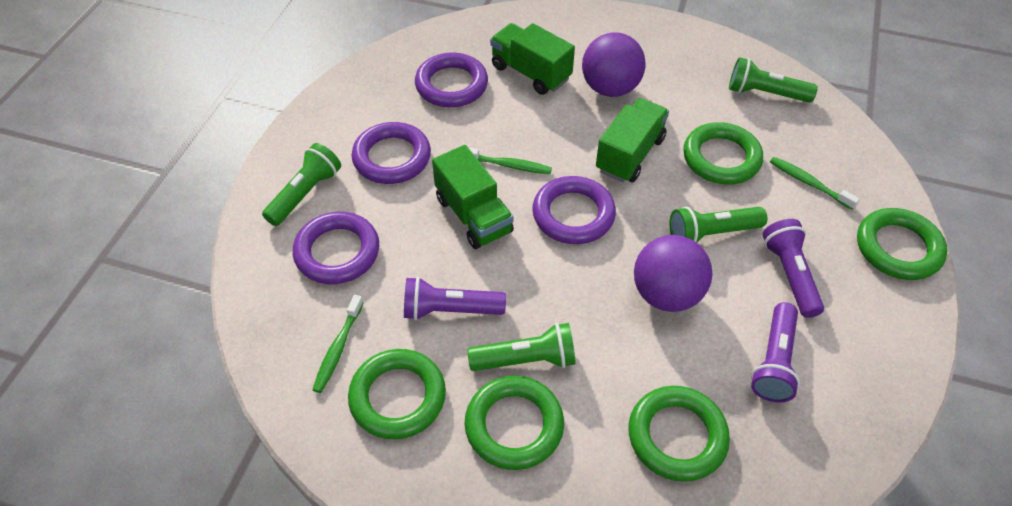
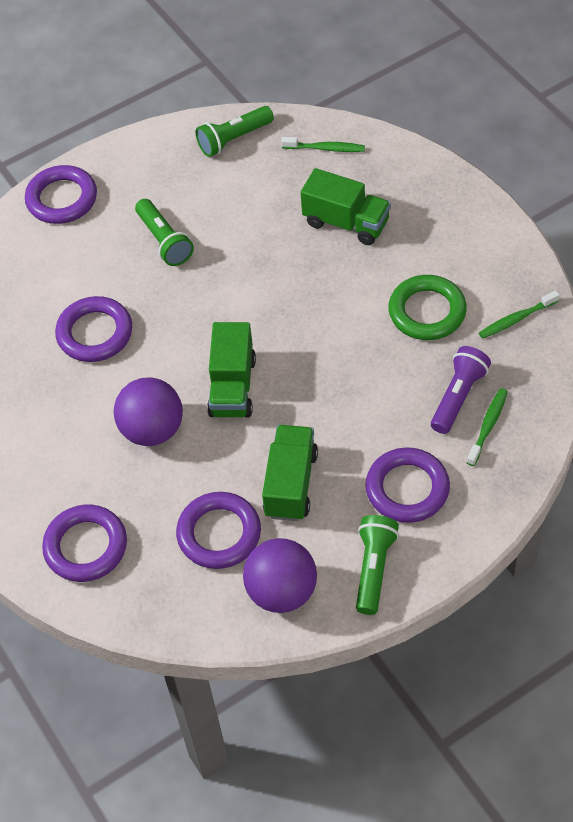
green flashlight: [262,143,341,226] [467,323,576,371] [670,206,767,243] [729,57,818,102] = 4 -> [135,199,194,266] [195,106,274,157] [356,515,399,615] = 3
green ring: [348,349,446,439] [465,376,564,470] [628,386,730,482] [683,122,763,185] [857,208,947,280] = 5 -> [388,275,467,340] = 1
purple flashlight: [404,277,506,320] [751,302,800,403] [763,219,824,318] = 3 -> [431,346,491,434] = 1
purple ring: [293,212,379,284] [352,122,431,184] [415,52,488,107] [532,176,616,244] = 4 -> [25,165,97,224] [42,505,127,582] [55,296,132,362] [176,492,261,569] [365,447,450,523] = 5

